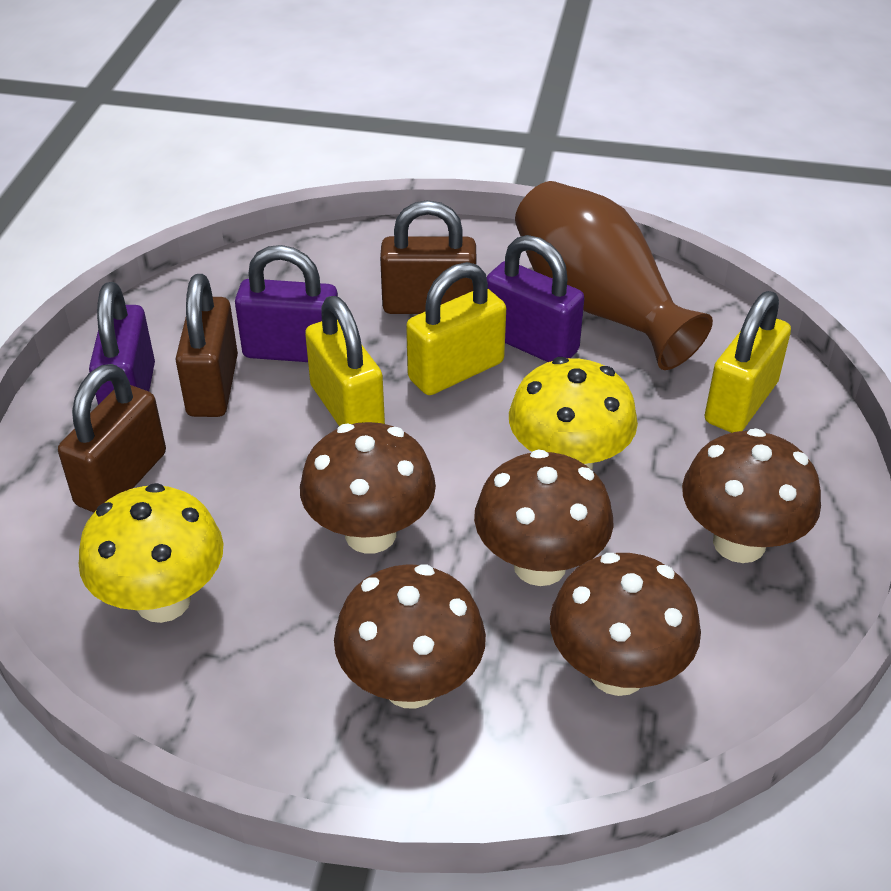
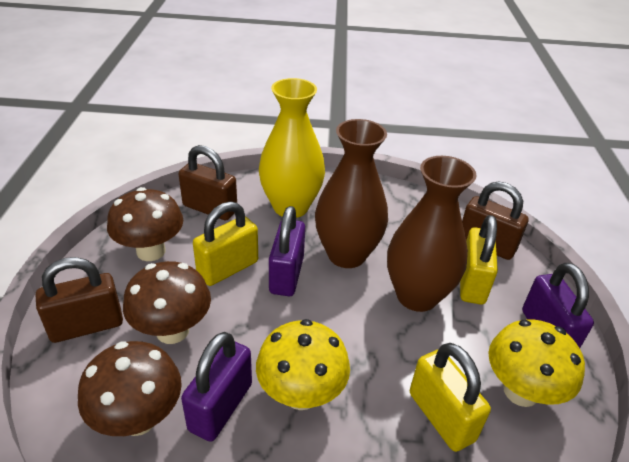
brown mushroom: [300,422,436,554] [334,564,486,709] [474,449,614,586] [550,553,701,696] [682,428,821,563] = 5 -> [78,341,182,436] [107,187,183,261] [123,261,211,344] = 3
brown vase: [515,181,713,370] = 1 -> [315,119,388,268] [387,156,476,312] = 2
yellow vase: none = 0 -> [259,78,325,218] = 1

